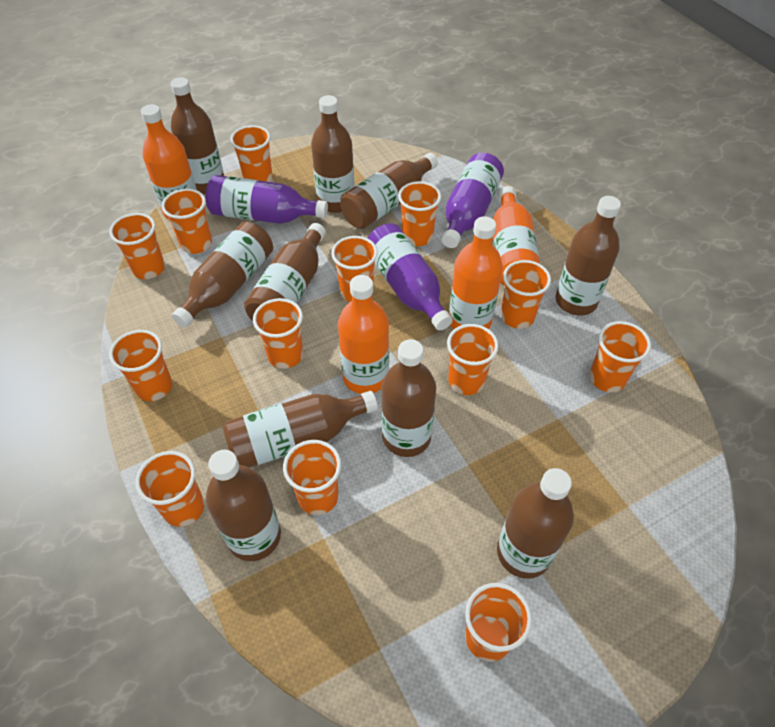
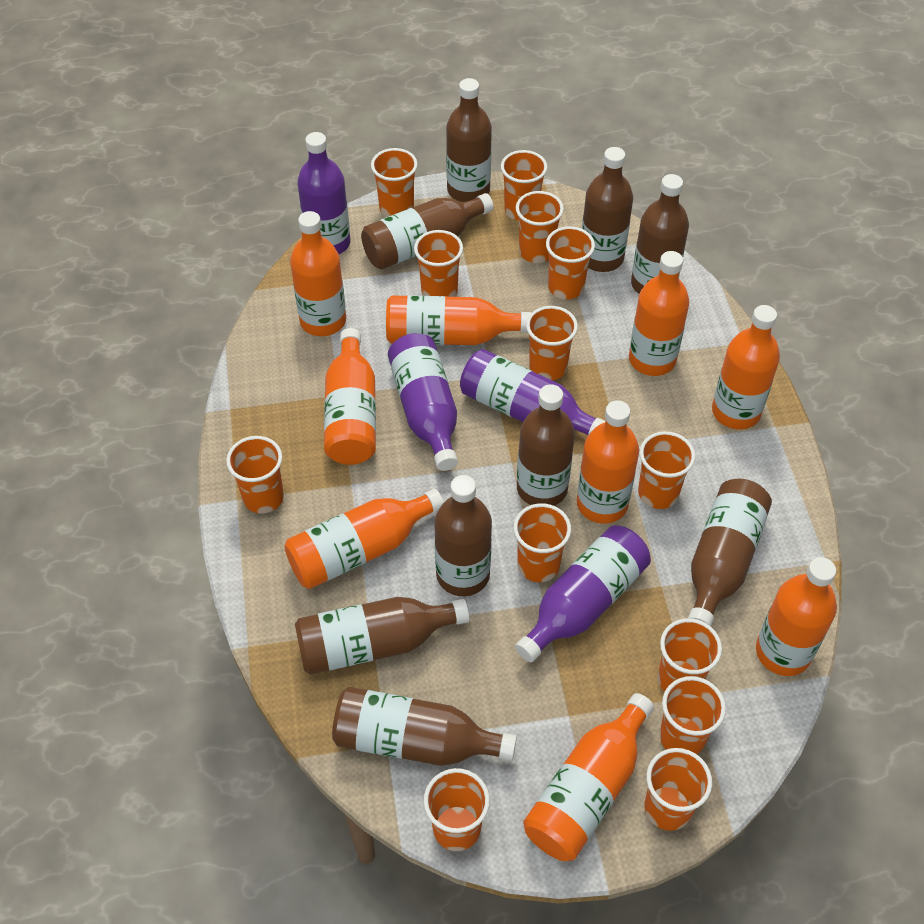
brown bottle: [170,77,224,194] [172,222,273,328] [206,450,281,561] [223,391,378,468] [244,223,326,321] [311,95,355,213] [340,153,438,229] [381,339,436,457] [497,468,574,579] [555,196,621,316] = 10 -> [295,597,470,674] [332,687,517,766] [361,193,494,270] [434,475,492,596] [446,78,492,202] [517,384,575,506] [582,147,633,272] [631,174,689,294] [688,479,772,626] = 9
orange bottle: [141,104,197,220] [338,275,389,394] [449,216,503,329] [493,186,540,286] = 4 -> [284,489,444,589] [290,211,346,336] [324,328,376,465] [386,295,532,345] [523,693,654,861] [577,400,639,524] [629,251,689,376] [712,305,780,430] [756,557,837,676] = 9
purple bottle: [206,175,328,224] [368,223,453,331] [442,153,504,248] = 3 -> [297,132,351,254] [388,333,458,471] [460,349,605,435] [515,525,651,662] = 4

